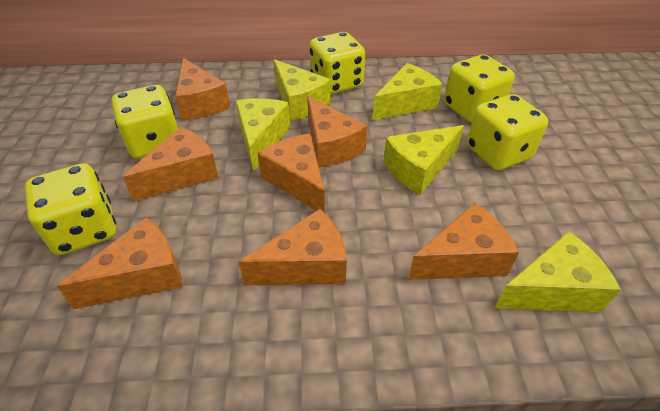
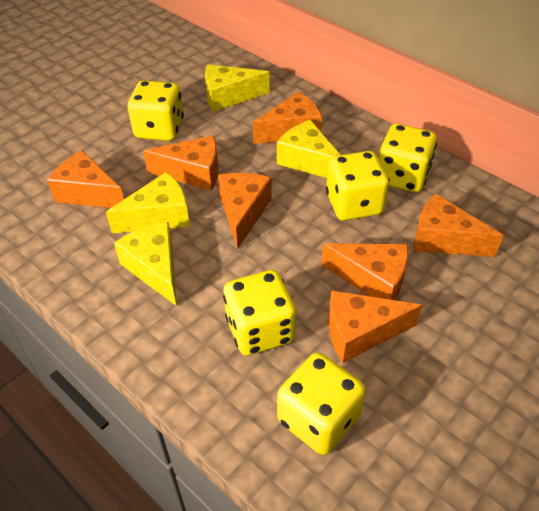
yellow cheese: [236,98,291,172] [274,59,331,121] [373,63,443,120] [384,125,464,195] [495,231,621,312] = 5 -> [106,172,190,233] [114,222,176,305] [205,65,269,112] [277,120,340,178] = 4

